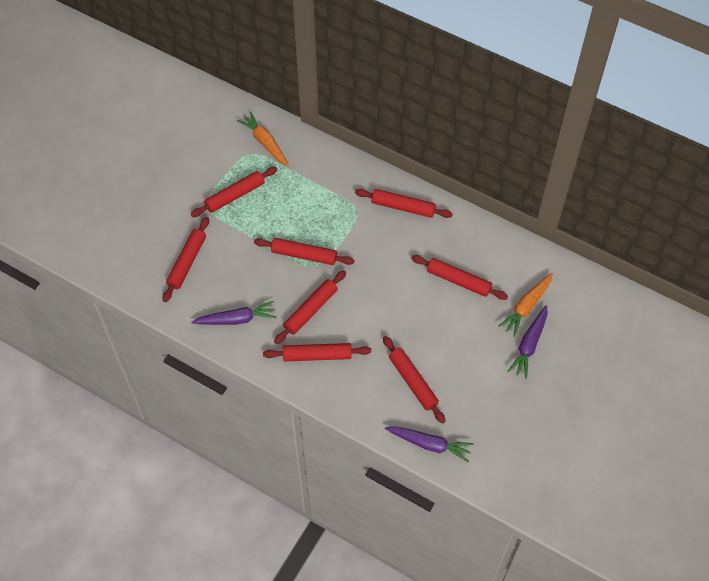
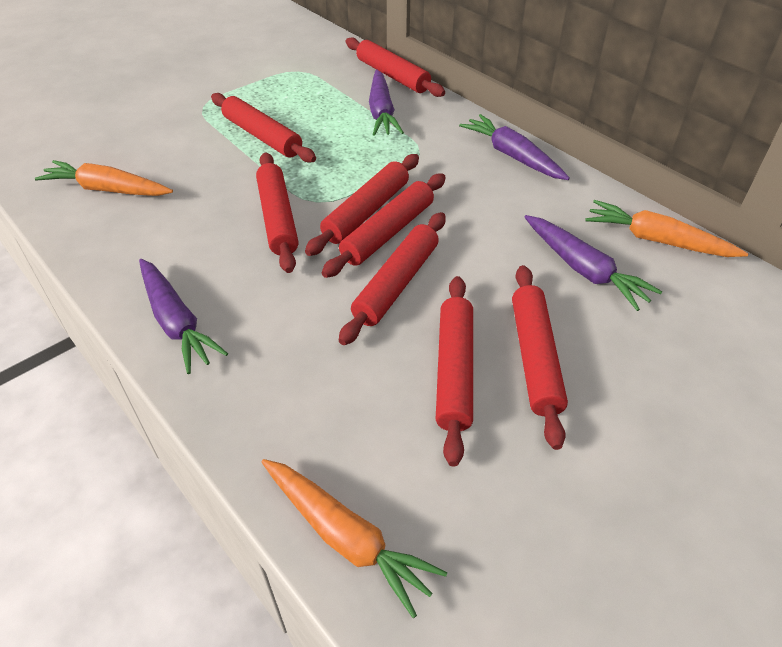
orange carrot: [237,112,289,166] [498,273,553,337] = 2 -> [35,160,173,196] [261,459,447,618] [585,200,749,257] = 3
purple carrot: [191,301,277,325] [385,426,473,462] [508,305,548,379] = 3 -> [139,259,228,374] [369,69,404,136] [459,114,570,180] [524,215,663,311] = 4

